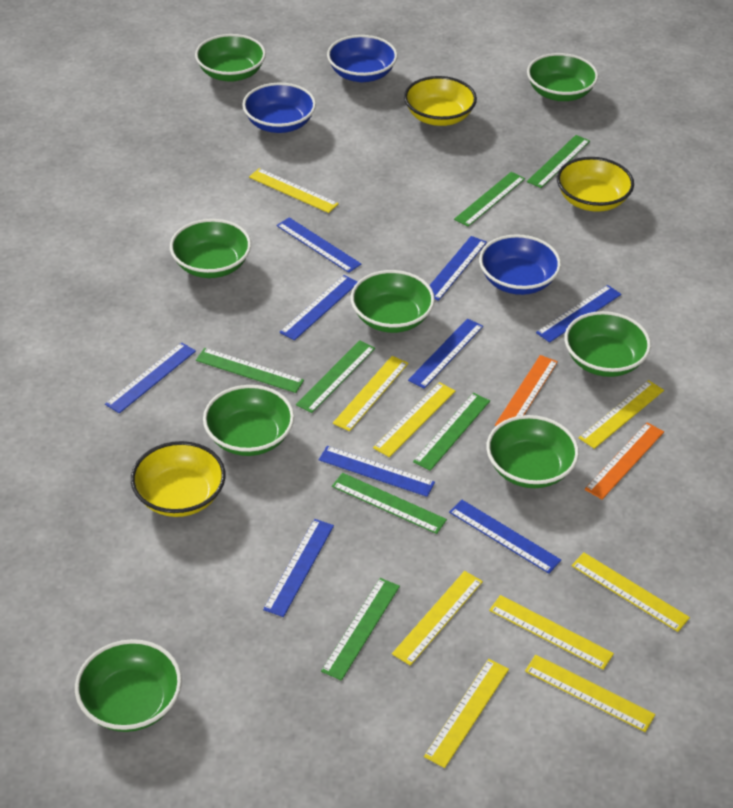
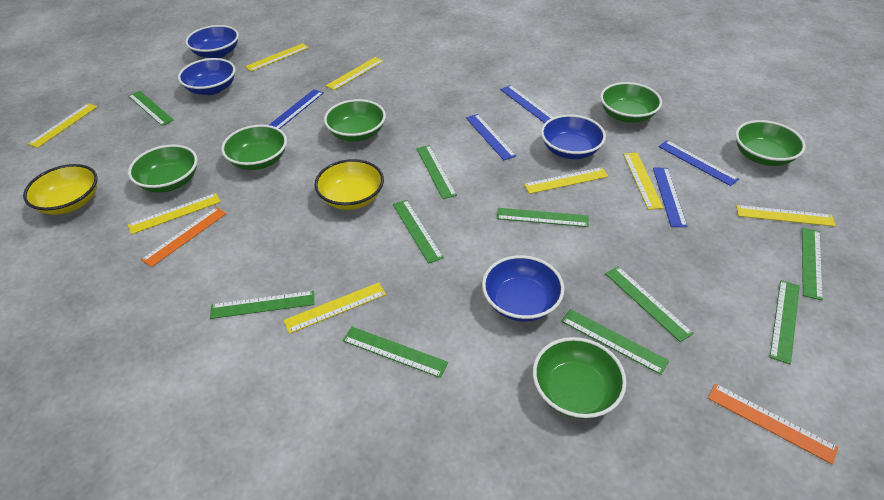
blue bowl: [242,83,316,133] [327,35,398,82] [479,234,561,295] = 3 -> [178,58,236,95] [185,25,239,58] [482,255,564,322] [541,115,606,159] = 4
blue ruler: [105,342,196,413] [263,519,334,617] [277,217,361,273] [280,275,358,341] [318,446,435,497] [408,318,483,389] [429,236,487,301] [449,499,561,573] [536,285,622,343] = 9 -> [269,89,324,129] [466,114,516,160] [500,85,553,123] [653,168,688,227] [658,140,739,186] = 5
green bowl: [75,639,182,732] [170,219,251,278] [195,34,266,82] [203,385,294,456] [351,270,435,333] [486,415,579,488] [527,53,598,101] [565,311,651,377] = 8 -> [128,145,198,193] [221,125,287,170] [324,99,386,141] [533,337,627,419] [600,82,662,123] [735,120,806,166] = 6
green ruler: [196,348,304,393] [296,340,375,413] [321,578,400,681] [332,473,447,534] [413,393,490,471] [454,172,525,227] [527,135,590,188] = 7 -> [128,91,174,126] [210,291,314,319] [343,327,448,378] [393,200,444,264] [416,145,457,199] [497,208,589,227] [561,309,669,375] [605,266,694,342] [770,280,800,364] [802,227,823,301] = 10
yellow bowl: [131,441,226,517] [404,76,477,126] [557,157,634,212] = 3 -> [23,164,98,215] [315,159,384,210] = 2
yellow ruler: [249,168,339,213] [333,356,408,431] [373,382,455,457] [392,571,483,666] [424,659,509,768] [489,595,614,670] [525,655,655,732] [572,553,690,632] [579,380,664,449] = 9 -> [28,103,97,148] [128,193,221,235] [245,43,309,72] [283,283,386,334] [326,57,384,90] [524,167,609,194] [623,153,663,210] [736,205,836,226] = 8

